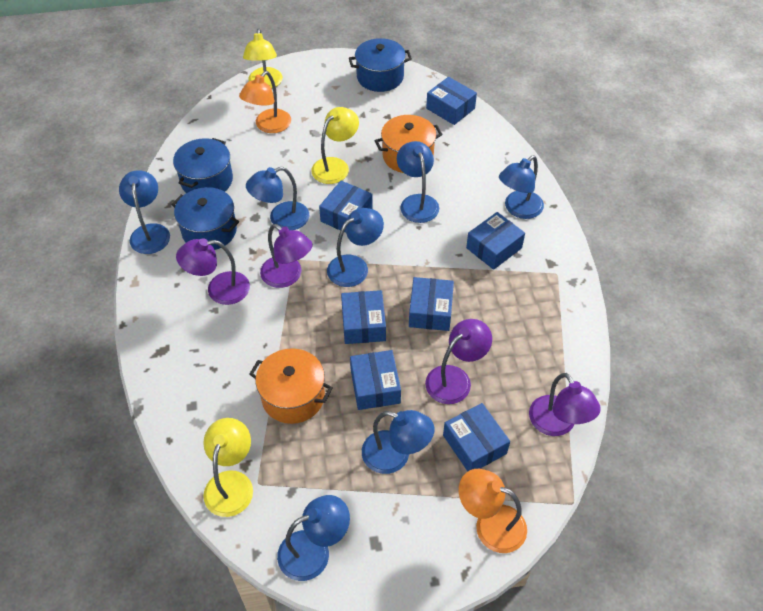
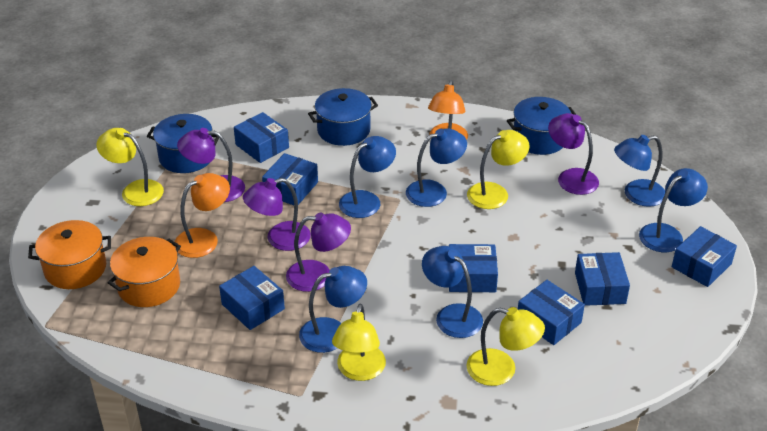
blue lamp: [119,171,170,254] [246,167,309,230] [277,495,350,581] [327,208,384,287] [362,410,435,474] [397,141,439,223] [499,155,544,219] = 7 -> [299,266,367,353] [339,136,396,218] [406,129,467,207] [422,246,483,338] [614,135,665,207] [639,168,708,252] = 6
yellow lamp: [203,418,253,517] [243,28,283,89] [311,107,359,184] = 3 -> [96,128,164,206] [332,304,386,381] [466,307,545,386] [467,130,530,209] = 4

